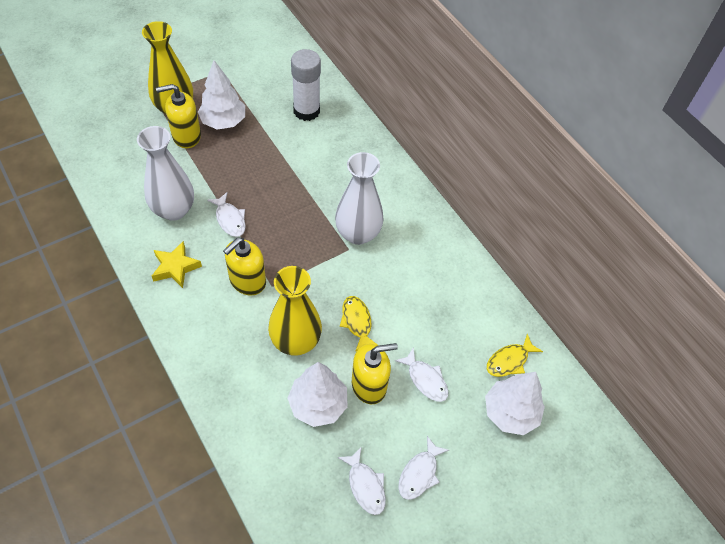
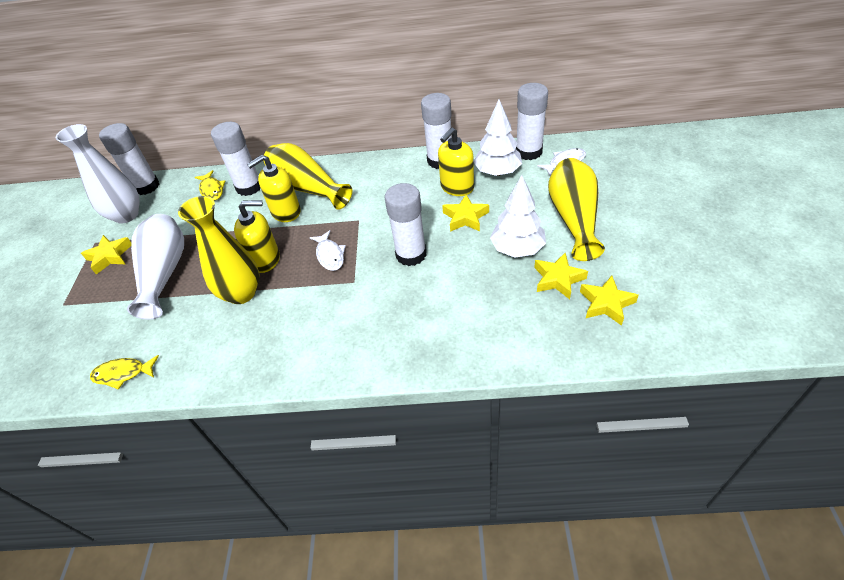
white fish: [207,192,246,237] [338,446,386,515] [395,347,448,402] [398,436,449,500] = 4 -> [310,230,346,271] [537,148,586,176] = 2
white glue stick: [291,49,321,121] = 1 -> [99,123,159,195] [211,122,260,196] [385,183,427,266] [421,93,452,169] [516,83,548,160] = 5
white tree: [198,60,245,130] [287,362,348,427] [485,372,545,435] = 3 -> [474,99,522,176] [490,175,546,258] = 2
yellow star: [152,241,202,288] = 1 -> [81,235,132,274] [442,194,489,232] [534,252,588,299] [580,276,639,326] = 4
yellow vase: [142,21,193,115] [268,266,322,356] = 2 -> [178,196,260,304] [263,143,352,210] [548,158,605,261] = 3

